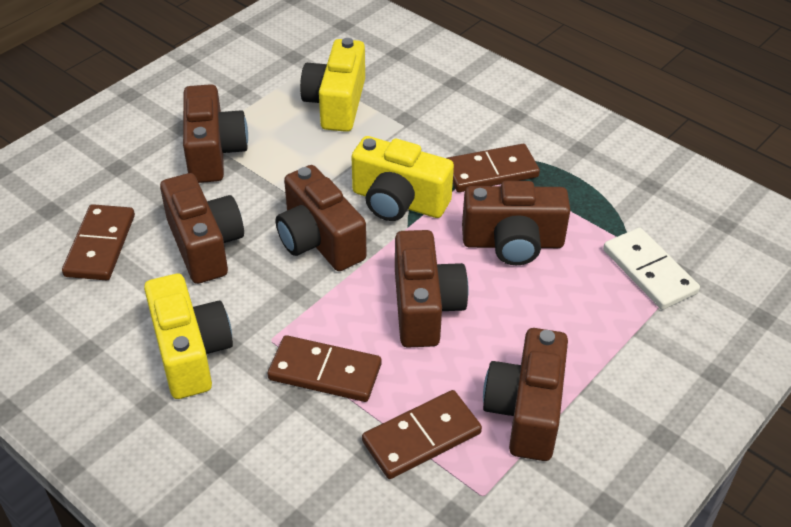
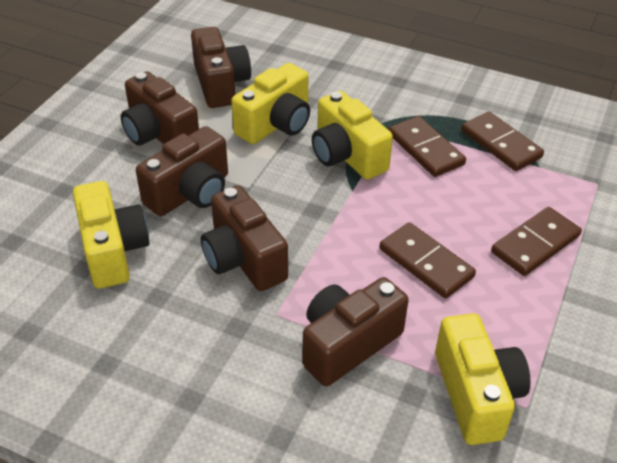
brown camera: [160,173,244,284] [183,84,248,183] [276,165,367,271] [395,230,468,347] [462,181,570,265] [483,328,568,461] = 6 -> [121,71,199,146] [136,126,228,216] [191,27,251,108] [201,186,288,291] [302,277,409,386] = 5
white domino: [603,227,700,310] = 1 -> none = 0
yellow camera: [144,274,233,399] [300,38,365,132] [352,136,454,221] = 3 -> [73,181,149,289] [231,63,310,144] [312,91,393,180] [435,313,531,445] = 4

